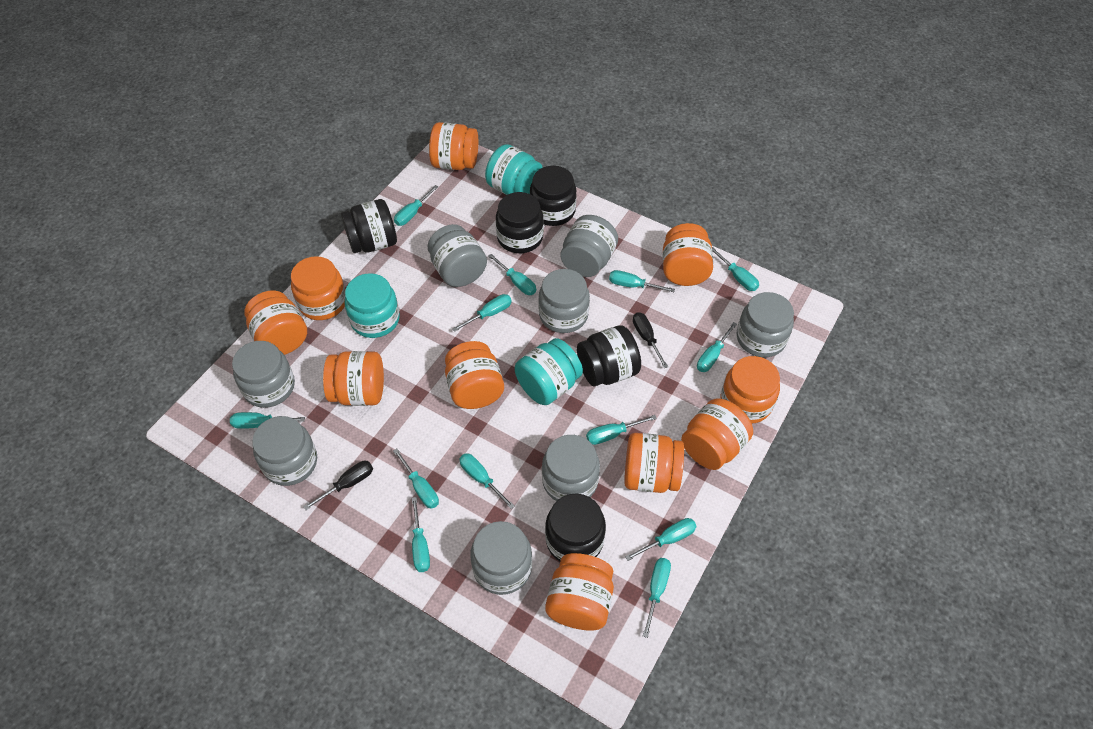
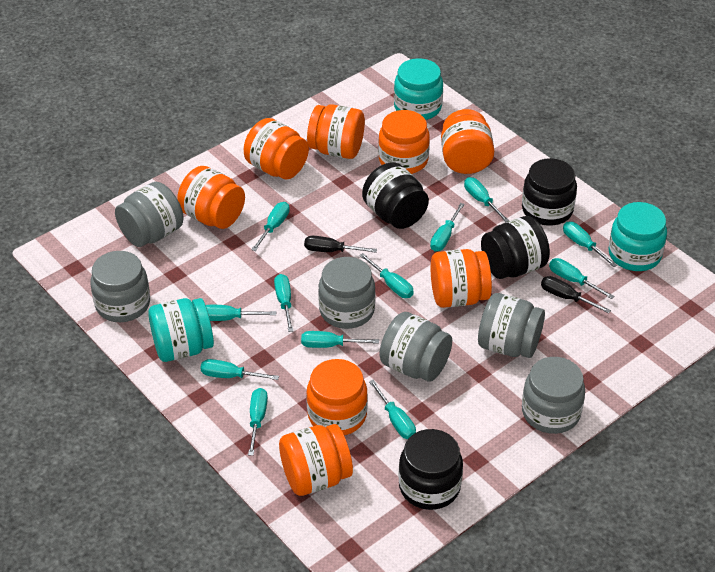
black jar: [341,199,397,253] [496,192,544,253] [530,166,577,226] [545,493,606,561] [577,325,641,387] = 5 -> [362,162,429,229] [398,429,463,510] [481,216,550,279] [522,158,577,226] = 4
grey jar: [232,341,295,408] [252,416,317,486] [427,224,487,287] [470,521,532,595] [538,269,590,333] [542,435,600,501] [561,215,618,277] [737,292,794,357] = 8 -> [90,251,150,322] [115,182,184,247] [318,257,375,329] [380,312,452,382] [478,293,545,358] [522,357,585,434] = 6
orange jar: [244,291,307,355] [291,256,345,320] [323,351,384,406] [429,122,478,170] [445,341,504,409] [545,553,614,631] [624,433,684,493] [663,223,713,286] [681,398,753,470] [721,356,780,423] = 10 -> [177,166,245,229] [244,118,309,179] [279,424,353,496] [306,359,368,435] [307,104,365,159] [378,110,430,174] [431,249,492,308] [441,109,494,174] = 8
turquoise screwdriver: [230,412,305,429] [393,449,439,509] [394,185,438,226] [412,497,430,572] [452,294,512,332] [459,454,515,509] [489,254,536,295] [586,415,657,445] [609,270,675,292] [625,518,697,561] [643,558,671,638] [697,322,737,372] [712,247,759,291] = 13 -> [200,359,279,380] [206,305,276,321] [248,388,268,456] [251,202,290,251] [274,274,293,332] [301,331,379,348] [359,253,414,298] [369,380,416,439] [430,203,465,252] [464,177,510,222] [549,258,614,299] [563,222,617,267] = 12

